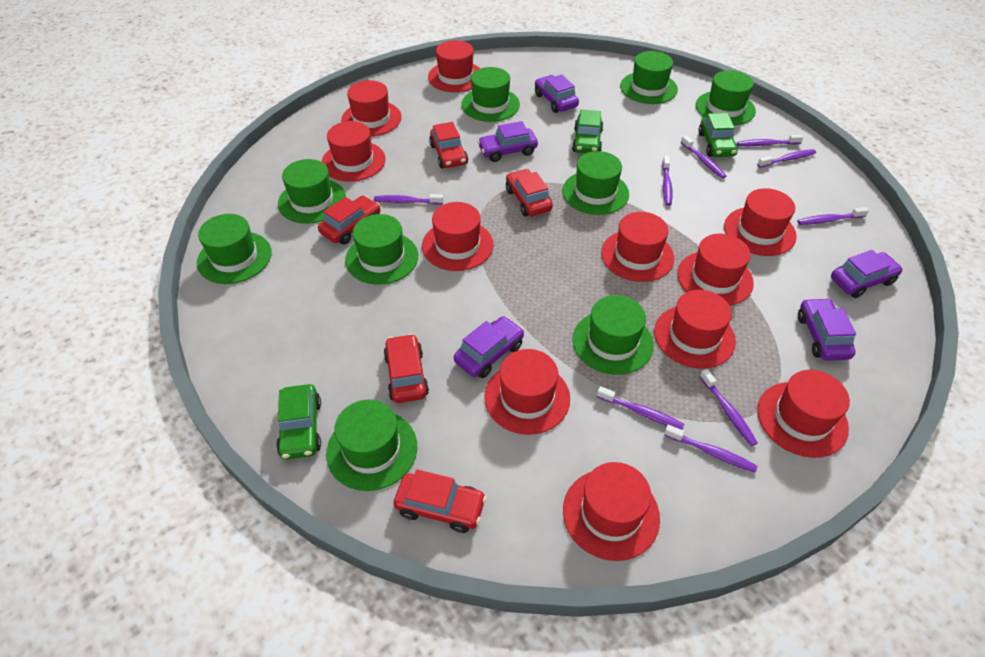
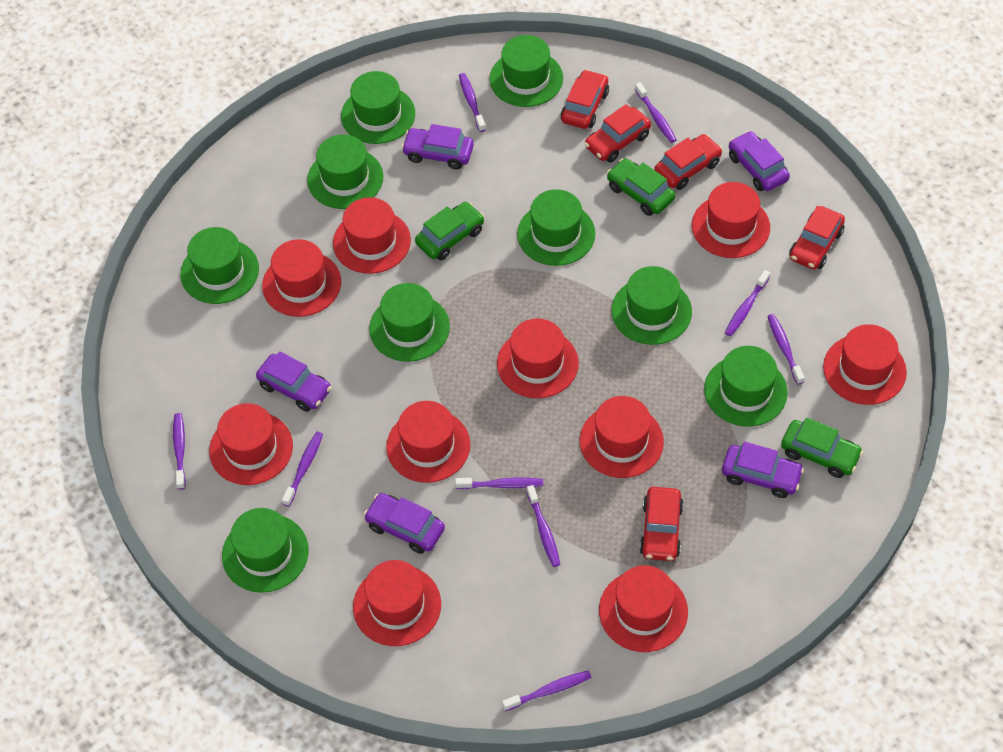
red hat: [322,121,386,182] [341,80,402,136] [422,202,494,271] [428,40,480,92] [484,349,570,435] [563,462,660,561] [601,212,674,282] [654,290,736,369] [677,234,754,306] [724,188,797,256] [757,370,850,458] = 11 -> [209,403,293,485] [262,239,341,317] [333,197,411,274] [353,560,441,646] [386,401,470,483] [497,318,579,398] [580,396,664,478] [599,565,688,652] [692,182,770,258] [823,324,907,405] = 10

